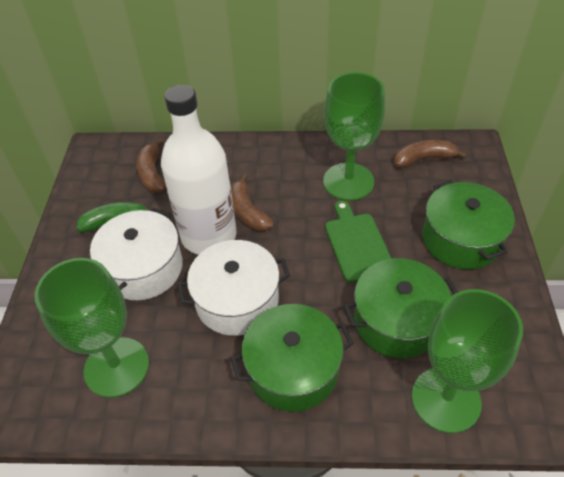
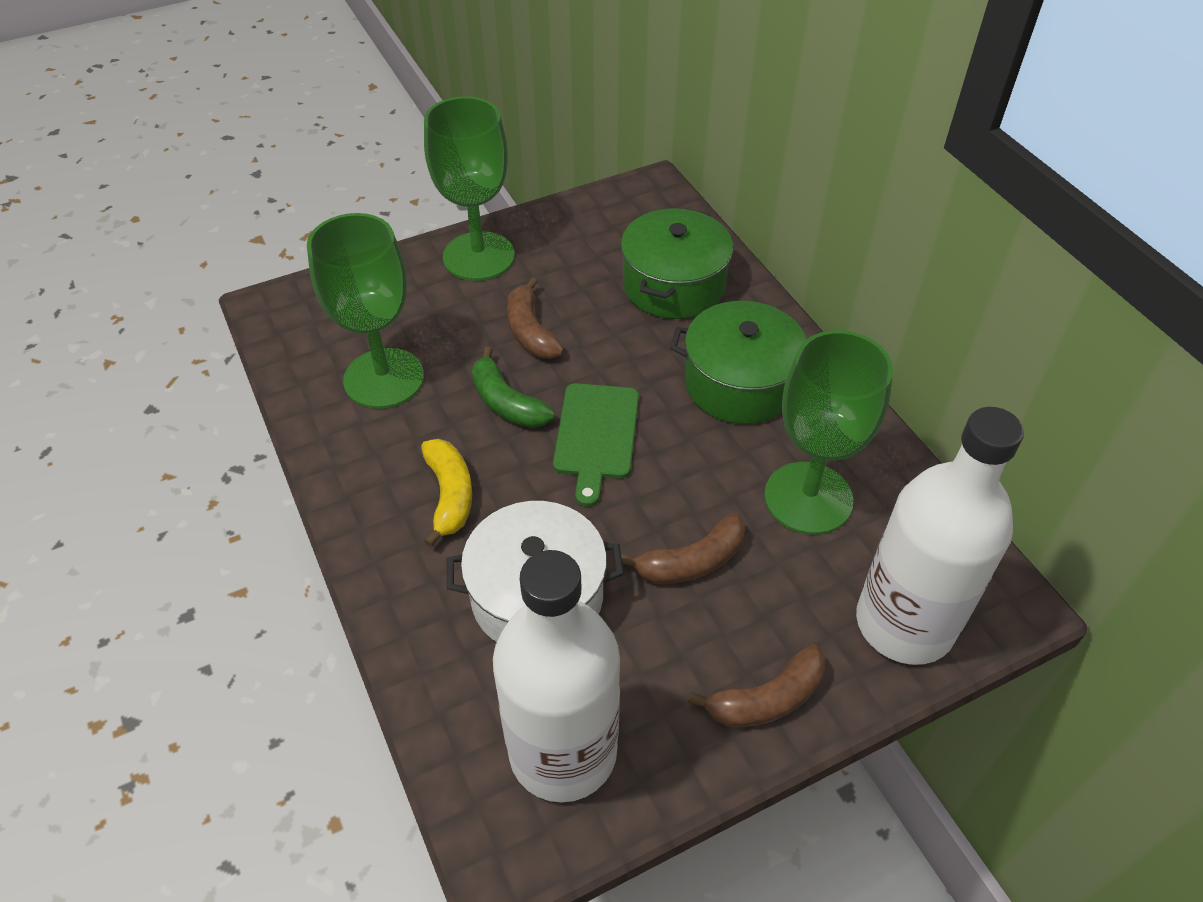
green pot: [231,304,354,412] [344,258,458,358] [422,180,515,270] = 3 -> [621,208,733,319] [670,301,806,424] = 2
white bottle: [161,84,237,255] = 1 -> [493,550,620,803] [856,407,1024,665] = 2
white pot: [90,208,183,300] [177,240,290,336] = 2 -> [447,501,623,642] = 1
yellow banana: none = 0 -> [421,439,472,547] = 1

